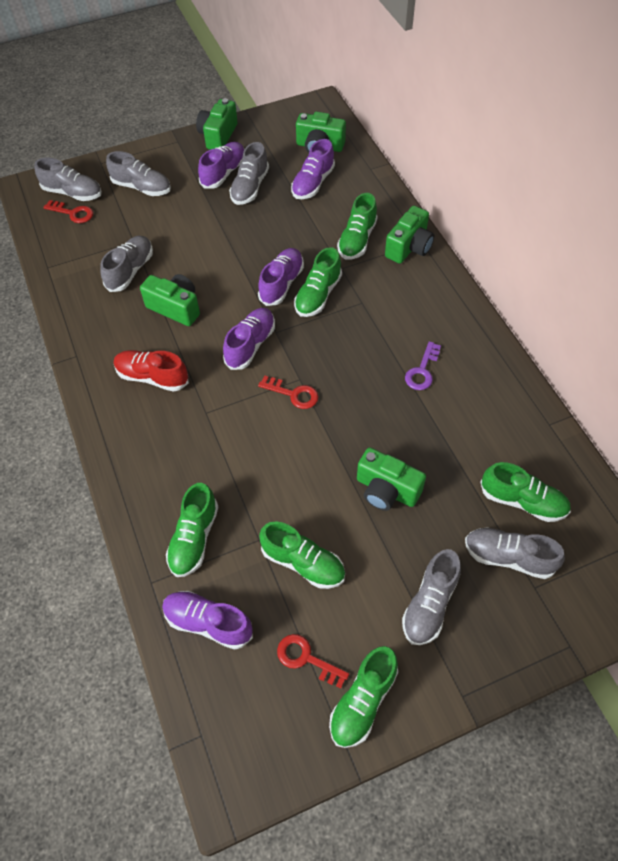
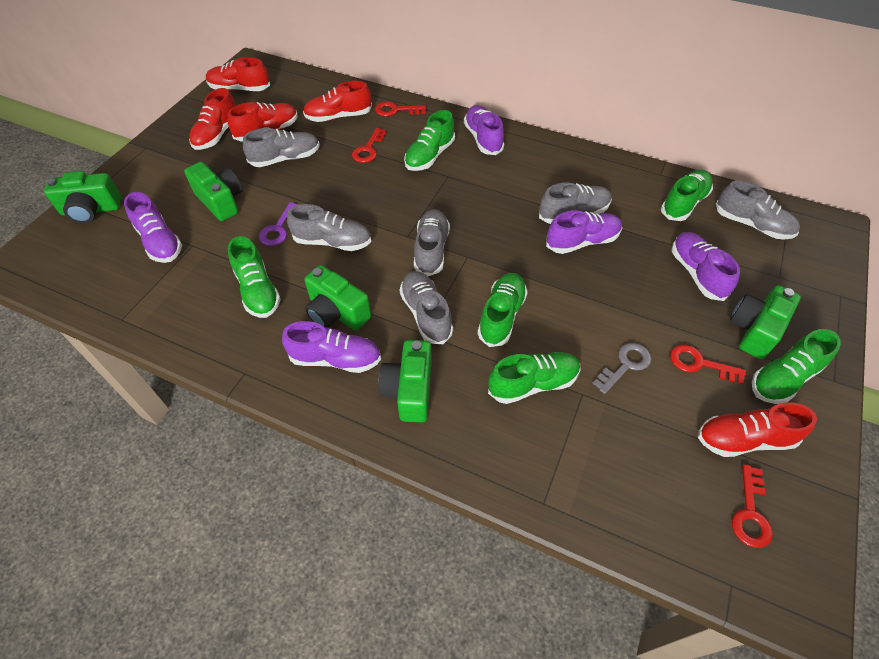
grey key: none = 0 -> [592,343,651,394] = 1
red key: [43,200,93,223] [258,375,319,409] [277,634,349,689] = 3 -> [352,128,387,163] [375,102,426,116] [670,345,746,384] [732,464,773,548] = 4
red shoe: [114,350,189,392] = 1 -> [189,88,236,150] [206,57,270,91] [227,102,298,142] [303,81,372,122] [698,402,817,457] = 5

